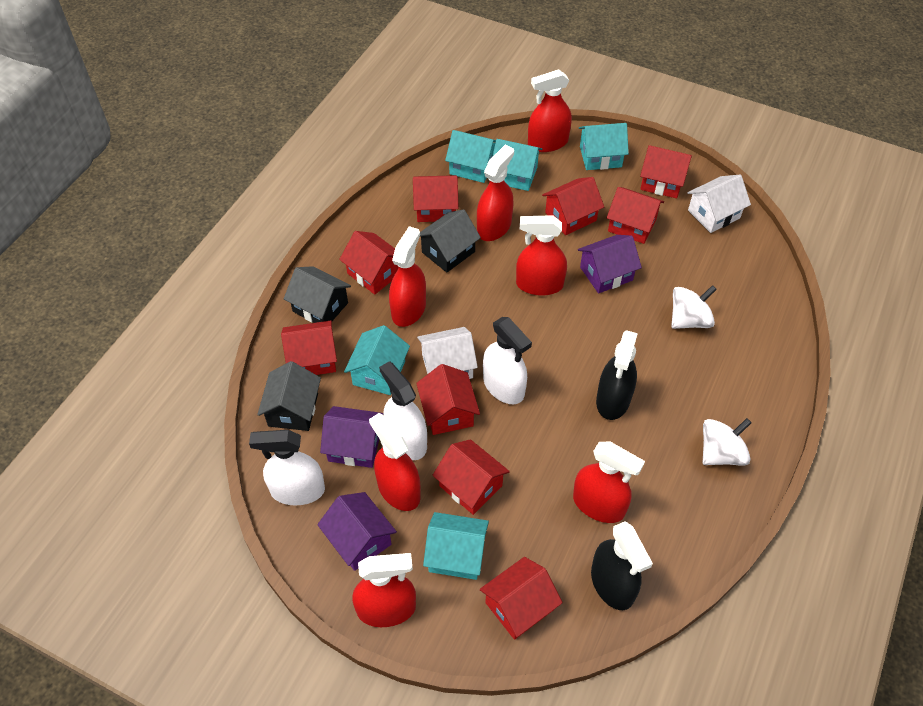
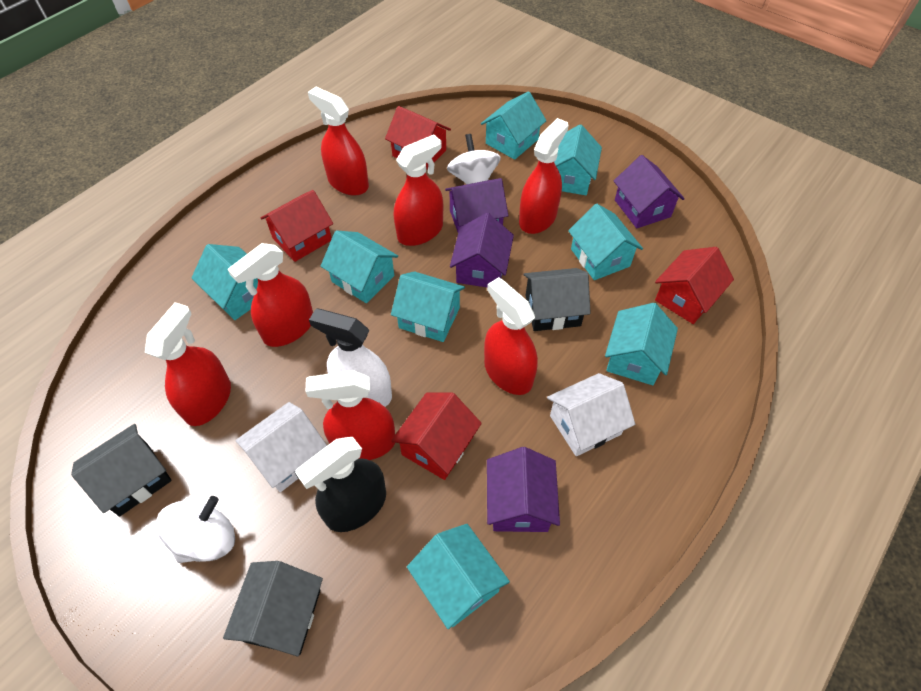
black spray bottle: [591,521,653,610] [596,330,638,420] = 2 -> [295,437,386,532] = 1
purple house: [317,492,397,571] [320,406,384,468] [578,235,642,294] = 3 -> [445,178,509,232] [450,213,514,287] [487,447,560,532] [614,155,685,228] = 4
red house: [281,320,337,375] [339,231,399,295] [413,175,459,222] [416,364,480,435] [432,439,510,515] [480,557,563,640] [542,177,604,235] [607,187,664,244] [640,145,692,198] = 9 -> [260,190,333,262] [385,106,451,170] [391,392,482,480] [655,247,734,324] = 4
turquoise house: [344,325,410,395] [423,512,489,580] [445,130,496,183] [492,139,542,191] [579,123,629,170] = 5 -> [192,244,258,320] [321,230,398,303] [391,271,465,342] [407,524,510,629] [481,91,547,160] [554,124,602,195] [568,204,643,280] [605,303,678,385] = 8
white spray bottle: [249,430,325,505] [379,361,427,460] [483,317,532,404] = 3 -> [309,309,392,407] = 1

